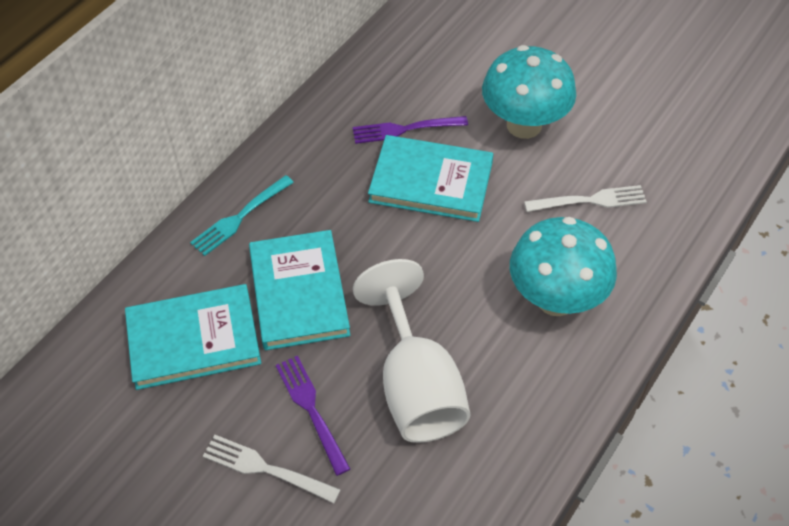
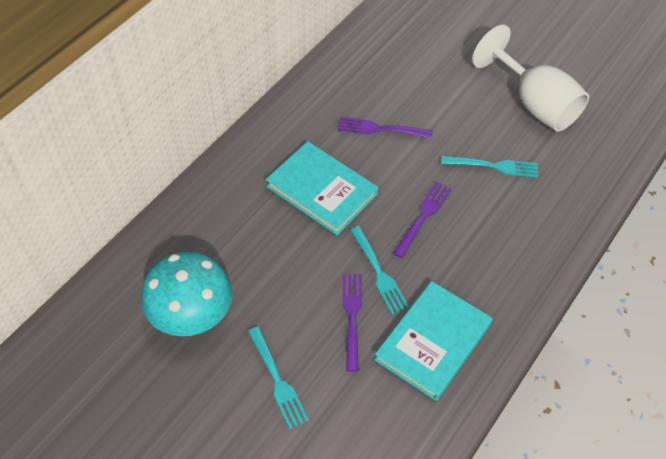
purple fork: [276,356,351,476] [353,116,468,144] = 2 -> [338,117,433,138] [343,274,362,372] [393,181,452,258] = 3
turquoise book: [125,284,261,390] [249,230,350,350] [368,135,493,222] = 3 -> [266,141,378,235] [374,281,493,401] = 2
turquoise fork: [190,175,294,256] = 1 -> [248,326,309,429] [350,226,409,315] [441,156,538,178] = 3
turquoise mushroom: [482,45,576,139] [510,217,617,316] = 2 -> [141,252,232,336] = 1
white fork: [203,435,341,503] [524,185,647,212] = 2 -> none = 0

